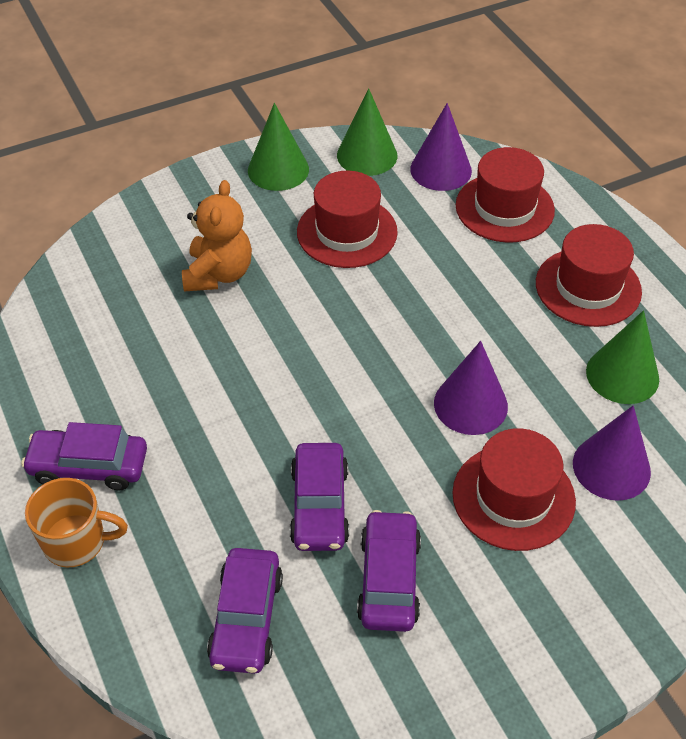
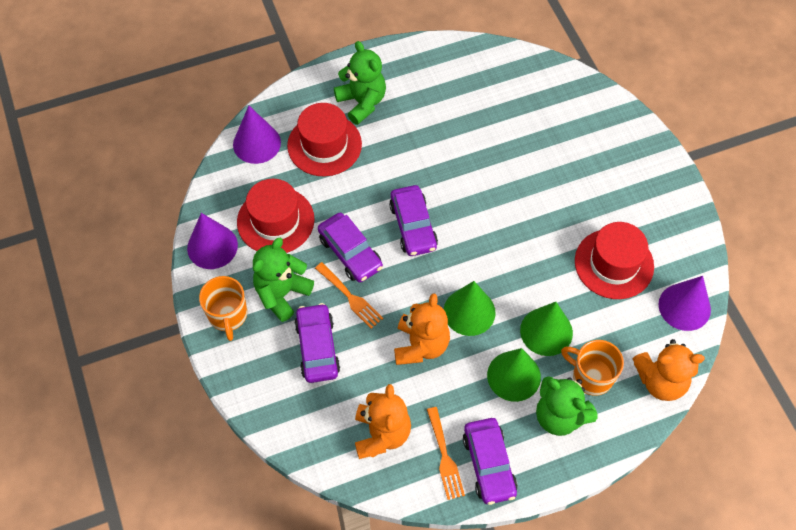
green teddy bear: none = 0 -> [253,238,314,322] [334,41,386,125] [536,376,597,436] = 3
orange fork: none = 0 -> [315,262,383,329] [427,407,465,500] = 2
orange mug: [25,478,128,567] = 1 -> [199,276,247,341] [561,340,624,396] = 2
orange teddy bear: [182,180,252,291] = 1 -> [355,384,411,459] [394,293,450,365] [632,339,705,401] = 3
red hat: [297,171,398,268] [452,428,576,551] [456,147,555,243] [536,224,642,327] = 4 -> [237,179,314,253] [287,103,362,176] [575,222,654,299] = 3

